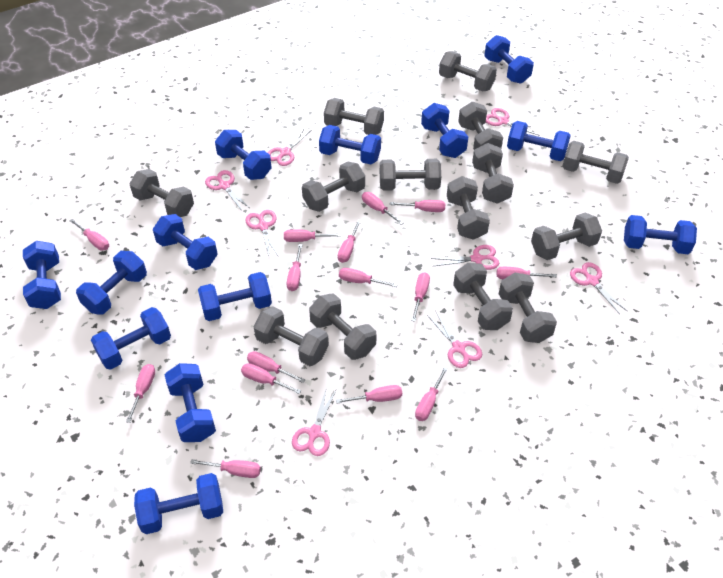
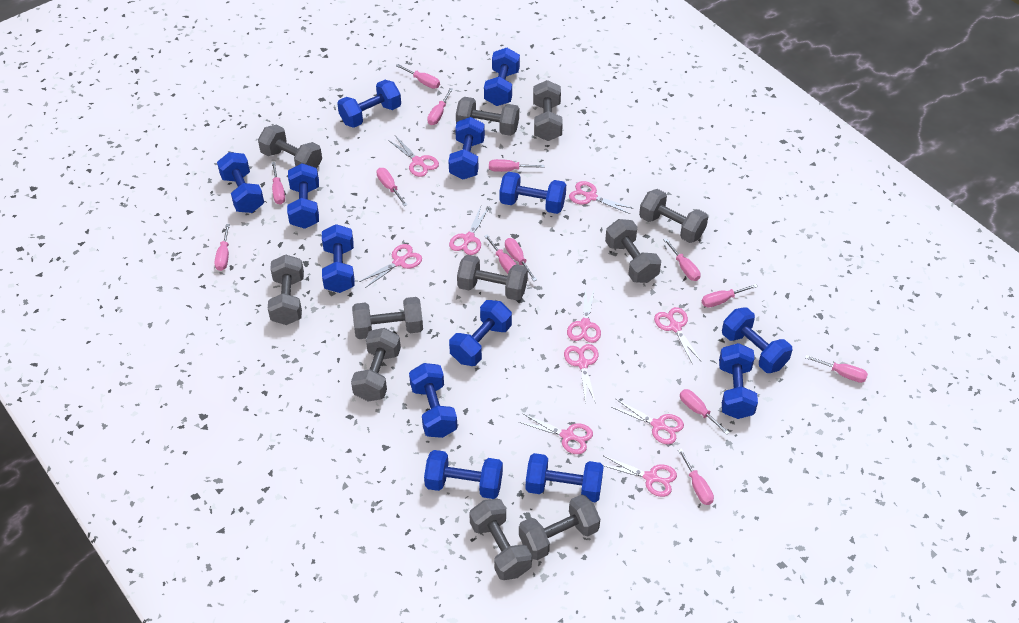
grey dumbbell: [130,169,194,217] [254,306,329,366] [302,162,365,212] [309,293,377,360] [324,98,384,135] [380,159,441,191] [439,51,497,92] [447,176,490,240] [453,263,513,330] [458,102,503,150] [472,143,514,204] [499,273,557,343] [531,213,602,260] [562,141,629,184] = 14 -> [258,124,322,168] [268,255,304,325] [351,328,401,401] [352,297,423,339] [456,97,519,136] [457,255,528,301] [469,499,532,580] [519,494,600,560] [533,80,563,141] [605,219,661,283] [639,189,708,243] = 11
pink scissors: [205,170,250,211] [246,210,278,256] [267,128,311,166] [292,390,336,456] [427,310,482,368] [431,245,499,270] [486,108,538,135] [570,262,627,314] = 8 -> [359,244,422,288] [388,136,439,177] [449,206,490,255] [519,414,593,454] [564,344,598,404] [567,288,601,343] [569,181,634,214] [603,456,677,497] [611,399,684,444] [654,307,701,363] = 10
pink screwdriver: [70,219,109,251] [126,364,155,423] [190,459,261,478] [241,363,301,394] [247,351,305,383] [284,229,341,242] [287,244,303,291] [336,385,402,403] [338,219,361,263] [339,268,398,287] [362,192,404,225] [390,200,445,212] [411,272,430,322] [415,367,448,421] [496,267,557,279] = 15 -> [214,224,230,271] [272,162,285,204] [377,168,407,206] [396,64,440,89] [427,88,453,125] [484,234,517,274] [489,159,544,172] [505,238,537,281] [664,238,700,281] [678,448,714,505] [680,389,730,435] [702,284,758,308] [805,355,868,383] = 13

